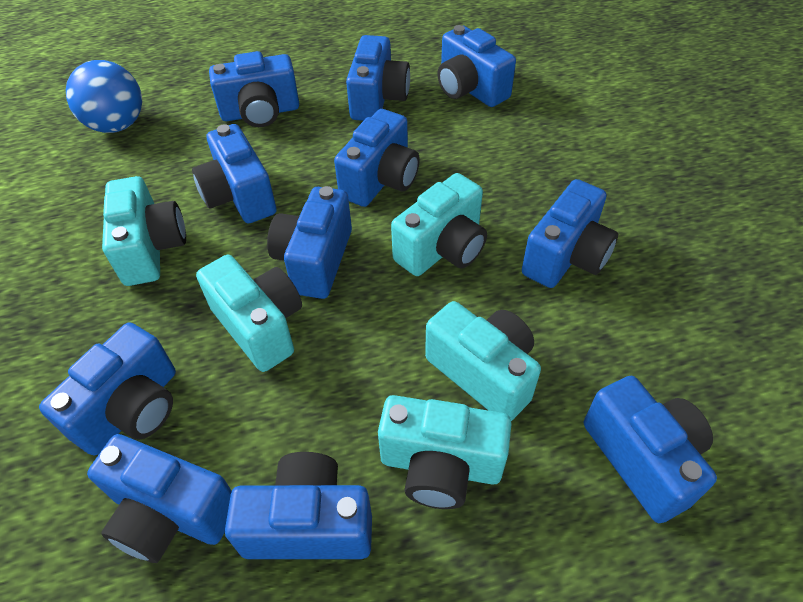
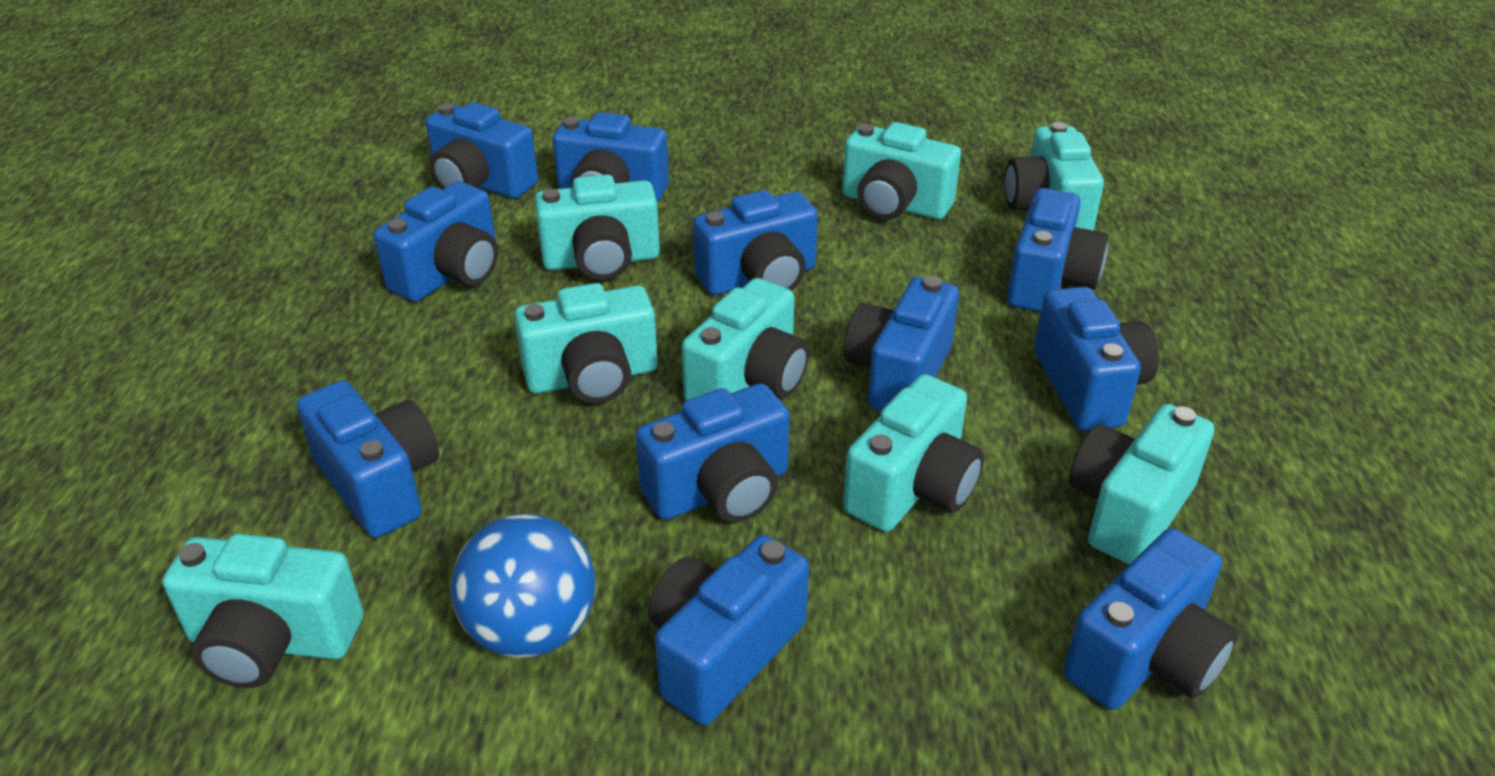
turquoise camera: [102,176,186,286] [196,255,302,372] [378,395,512,509] [391,173,487,276] [425,301,541,421] = 5 -> [162,534,363,688] [514,283,658,403] [535,174,660,280] [682,278,809,401] [842,122,961,220] [843,374,984,532] [1005,122,1104,231] [1069,404,1214,565] = 8

